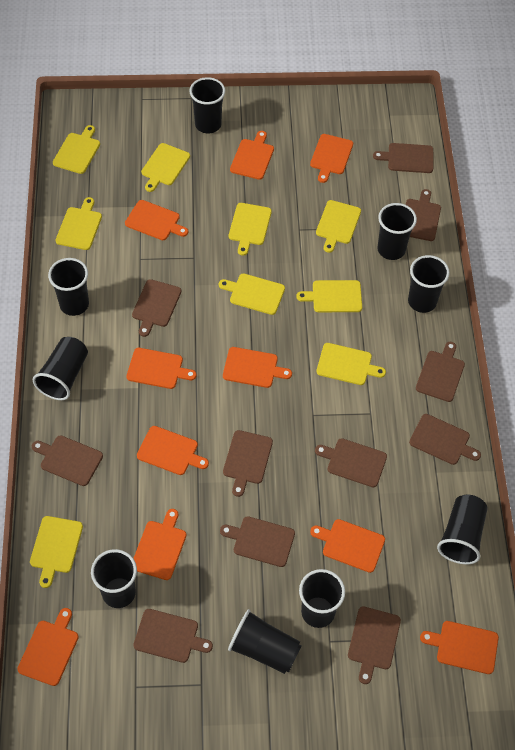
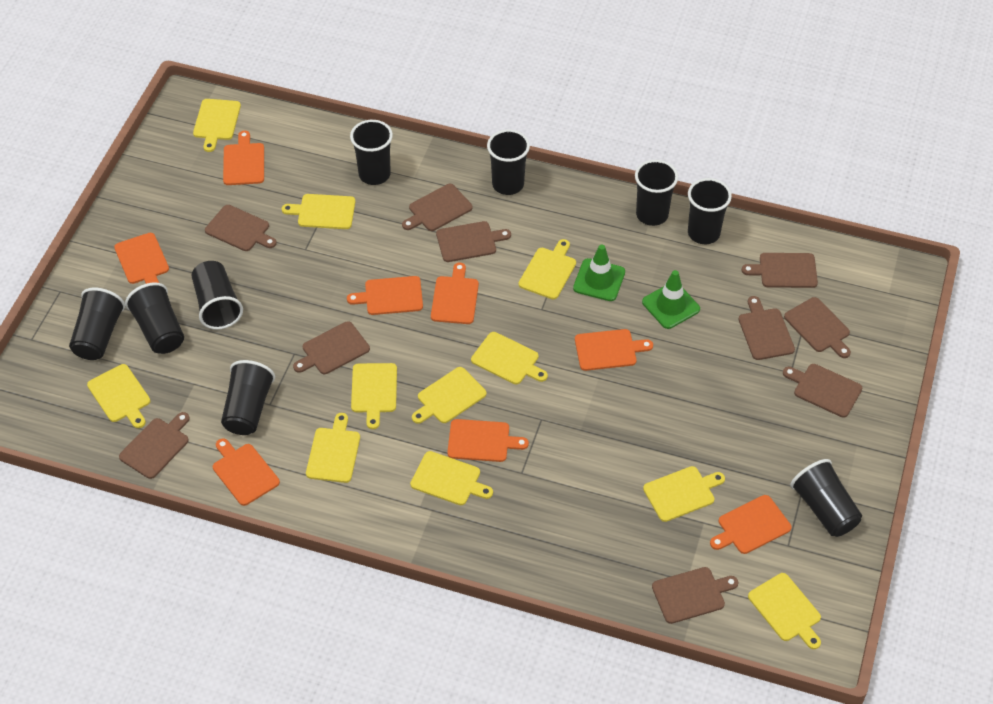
brown cutting board: [32,435,103,486] [132,279,181,337] [133,609,213,663] [220,516,295,567] [223,430,273,497] [315,438,387,487] [348,606,401,684] [373,143,433,173] [406,189,441,241] [409,414,481,465] [416,342,465,402] = 11 -> [119,412,190,479] [205,205,277,251] [293,321,370,374] [402,184,473,231] [436,221,511,262] [652,567,739,624] [739,296,795,360] [742,253,818,288] [783,364,862,418] [784,297,851,358] = 10
green traffic cone: none = 0 -> [573,245,625,301] [642,270,700,329] = 2
orange cutting board: [17,608,79,686] [125,200,188,240] [126,348,196,389] [133,509,186,580] [137,426,209,475] [223,347,292,388] [230,131,274,180] [310,134,353,183] [310,519,385,573] [420,621,499,674] = 10 -> [114,233,169,284] [213,438,280,506] [223,130,264,185] [347,276,423,315] [431,263,479,324] [447,419,529,462] [575,329,653,371] [710,495,791,554] = 8
yellow cutting board: [30,516,83,588] [53,125,100,174] [56,197,102,250] [141,143,190,192] [219,274,285,315] [229,203,272,256] [296,280,362,312] [316,200,361,253] [316,343,386,385] = 9 -> [87,364,150,428] [193,99,241,152] [282,194,355,229] [306,413,360,483] [351,363,397,429] [410,451,493,505] [412,367,487,424] [471,332,548,384] [519,239,576,299] [643,466,725,522] [748,573,821,649] = 11

